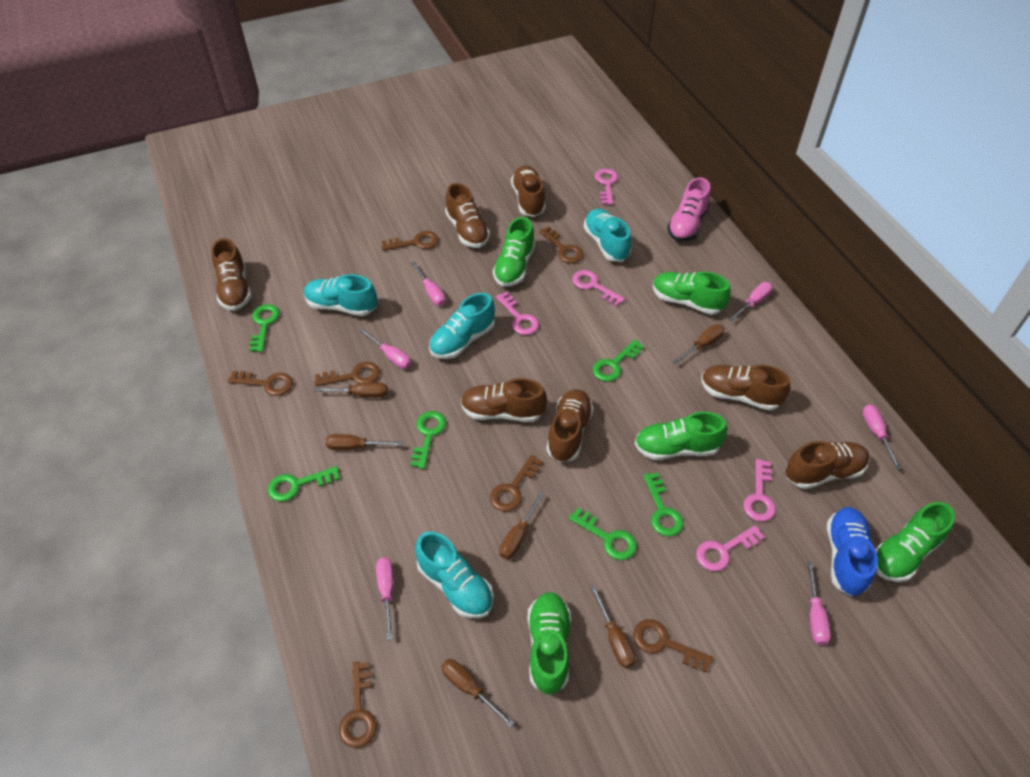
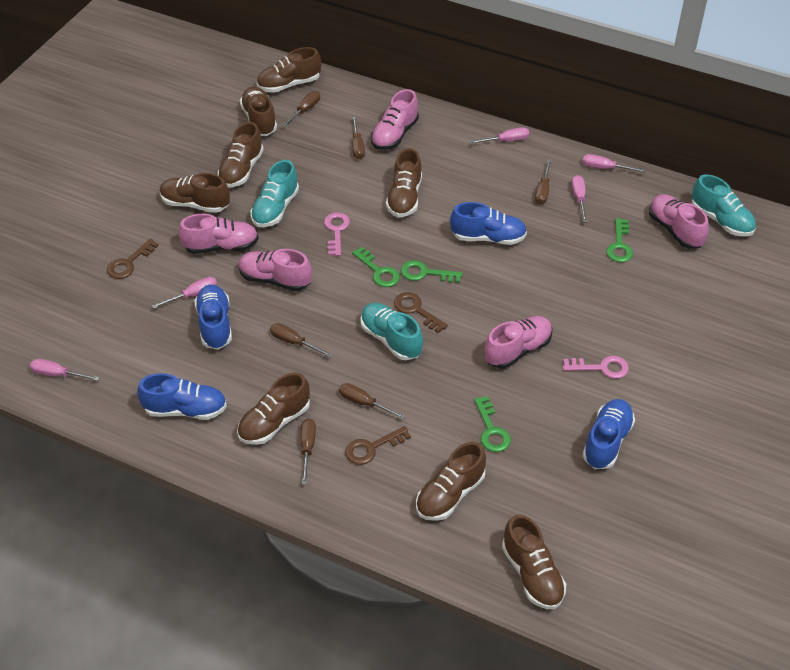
blue shoe: [827,507,878,596] = 1 -> [137,373,227,420] [194,284,232,349] [450,202,527,245] [583,399,635,469] = 4
brown key: [228,371,293,396] [314,362,380,386] [339,662,377,748] [382,231,439,251] [490,455,543,511] [539,226,584,263] [633,619,713,673] = 7 -> [107,239,159,279] [345,426,411,465] [394,292,448,333] = 3
brown shoe: [211,238,252,310] [445,183,490,248] [461,378,547,422] [511,166,545,217] [547,389,593,462] [701,365,790,410] [786,441,870,489] = 7 -> [160,173,230,213] [217,122,264,187] [237,373,310,445] [240,86,277,136] [257,47,321,93] [386,148,422,217] [416,442,486,521] [502,514,566,609] = 8
green key: [250,304,280,352] [268,466,340,502] [411,411,446,469] [569,508,637,560] [593,339,644,382] [643,472,683,536] = 6 -> [352,247,400,287] [401,260,462,283] [474,396,511,452] [606,218,633,262] = 4
green shoe: [493,217,535,287] [528,592,571,695] [635,412,727,460] [653,272,731,315] [875,502,955,582] = 5 -> none = 0
pink key: [496,292,539,335] [572,270,625,306] [595,169,618,205] [696,525,765,571] [743,459,776,522] = 5 -> [324,212,350,256] [563,356,629,379] = 2
pink screwdriver: [359,329,411,369] [376,557,394,640] [411,261,445,306] [729,282,773,321] [807,561,831,645] [863,405,901,470] = 6 -> [30,359,100,381] [152,277,217,309] [470,127,529,144] [572,175,588,222] [583,154,645,173] = 5
pink shoe: [667,177,711,242] = 1 -> [179,214,259,254] [238,249,312,291] [371,89,419,150] [484,316,552,368] [649,194,709,248] = 5
turquoise shoe: [304,274,377,316] [415,531,494,618] [429,293,495,359] [584,208,632,261] = 4 -> [250,160,299,227] [360,303,423,360] [692,174,756,237] = 3

